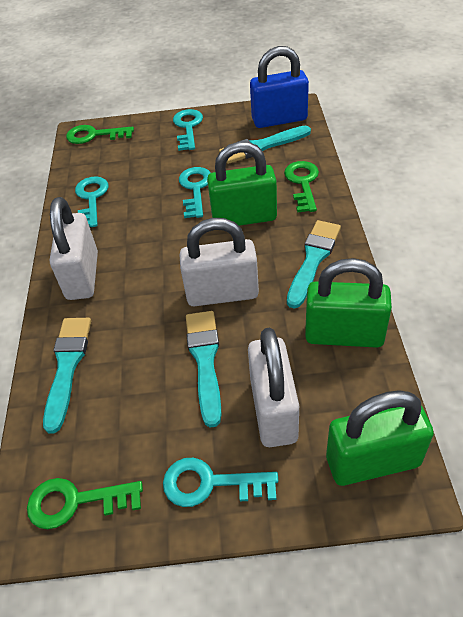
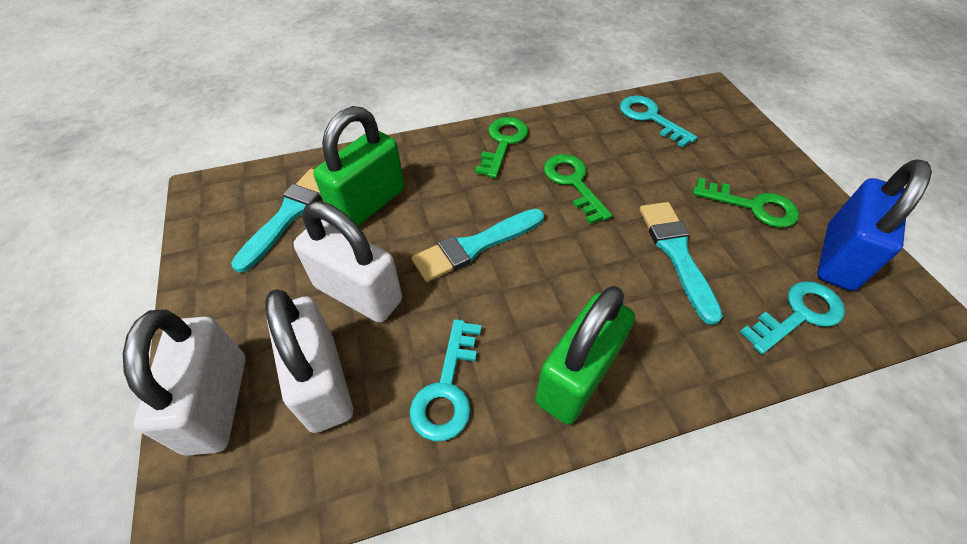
green padlock: [207,142,277,226] [305,258,392,348] [326,390,434,486] = 3 -> [313,106,404,226] [535,286,635,424] = 2
turquoise brush: [43,318,91,433] [186,311,221,428] [219,126,311,164] [287,220,341,309] = 4 -> [231,169,321,273] [412,209,544,282] [640,202,723,325] = 3
turquoise key: [75,176,109,227] [163,458,278,507] [173,109,203,151] [179,167,211,218] = 4 -> [410,319,482,441] [620,96,697,148] [740,281,845,354] = 3

